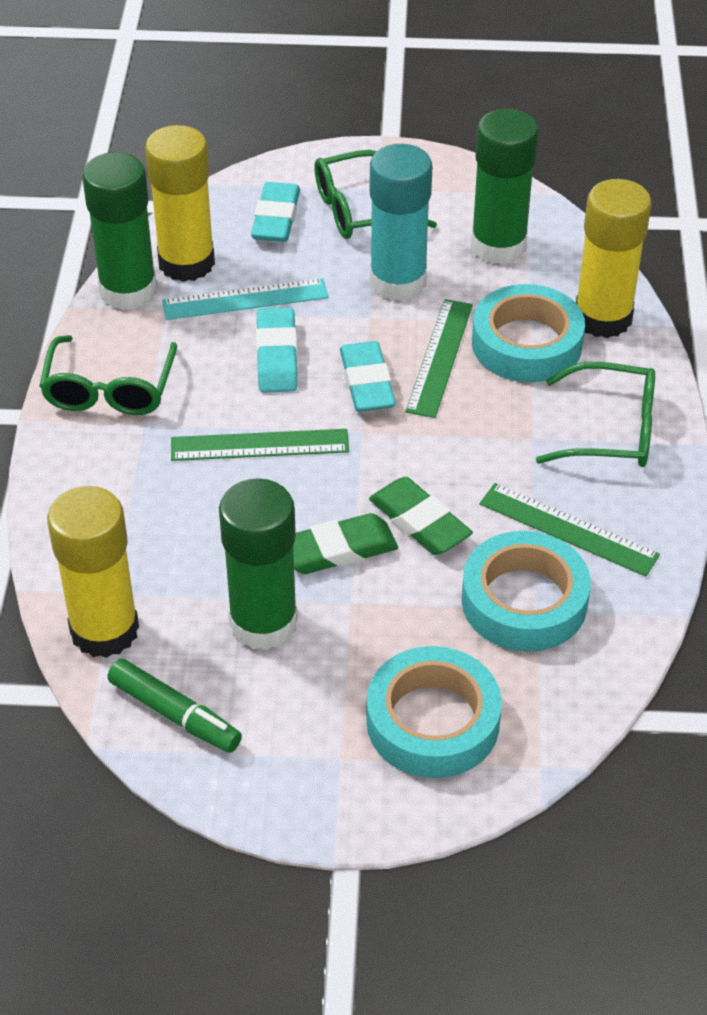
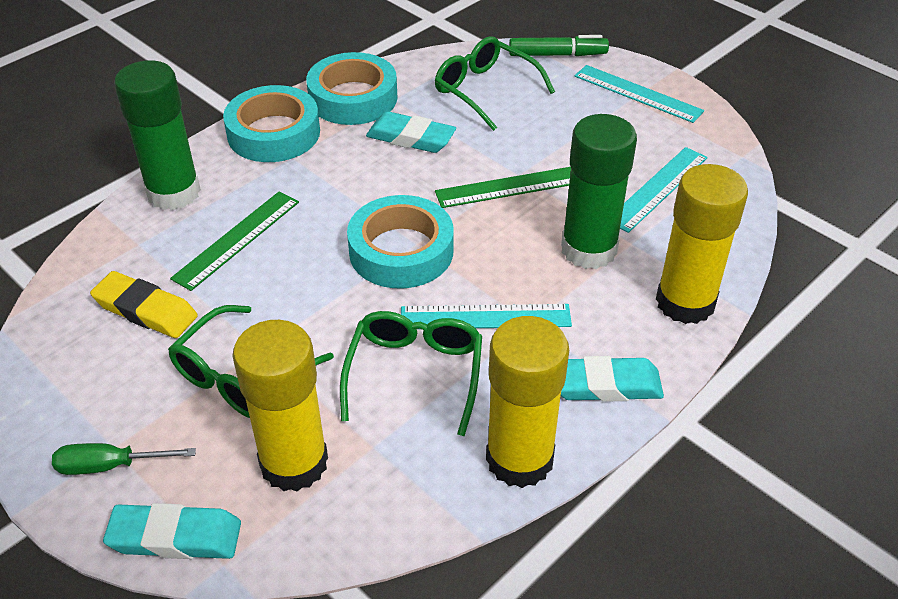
green eraser: [293,513,398,574] [369,477,473,555] = 2 -> none = 0
green glue stick: [82,152,157,310] [219,478,298,650] [471,109,539,264] = 3 -> [114,60,201,210] [561,114,637,269] = 2
green ruler: [171,429,349,461] [405,299,473,418] [480,483,660,576] = 3 -> [170,192,299,291] [435,167,571,208] = 2
green screwdriver: none = 0 -> [52,443,196,475] = 1
turquoise glue stick: [370,144,432,301] = 1 -> none = 0
turquoise ruler: [162,278,328,320] = 1 -> [401,304,572,328] [575,65,704,123] [620,147,708,233] = 3
yellow eraser: none = 0 -> [90,271,198,338] = 1

